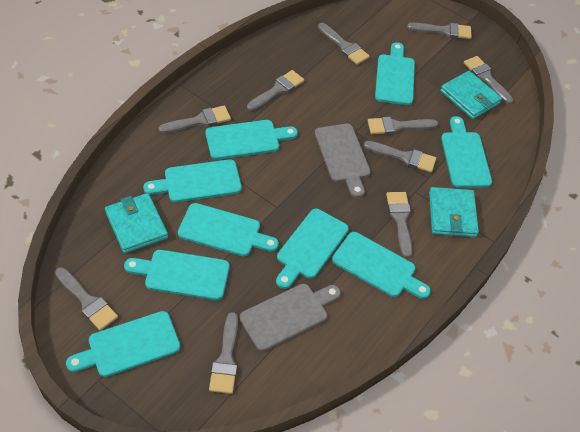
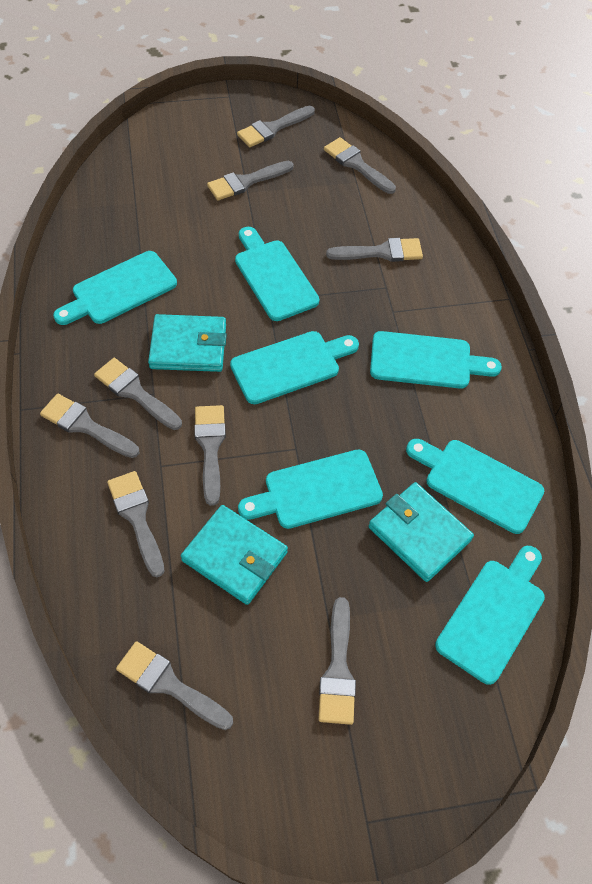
grey cutting board: [240,284,341,351] [315,124,371,198] = 2 -> none = 0
turquoise cutting board: [66,311,180,377] [124,250,229,300] [143,159,242,202] [178,203,279,256] [205,120,298,160] [276,209,349,289] [332,232,431,299] [375,42,415,105] [441,116,492,188] = 9 -> [53,251,177,325] [230,331,359,404] [235,227,319,321] [238,450,383,529] [370,331,502,389] [406,439,544,534] [435,546,545,685] = 7

